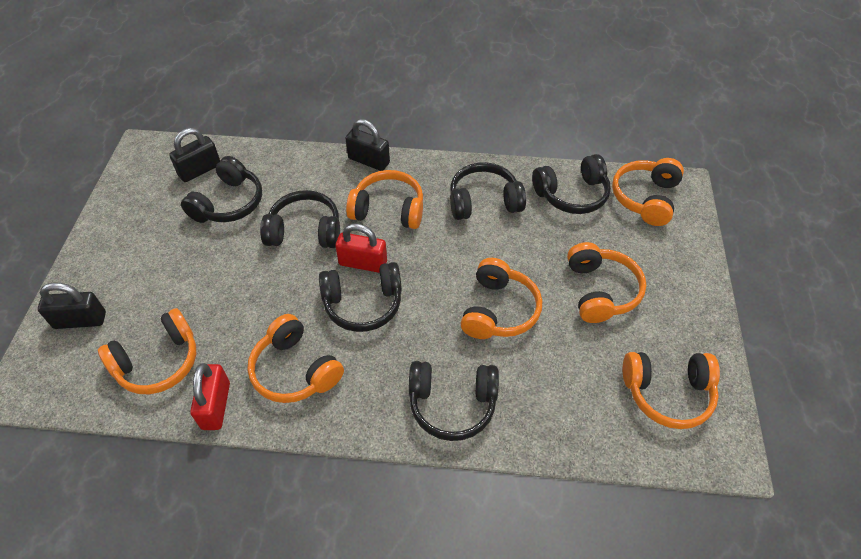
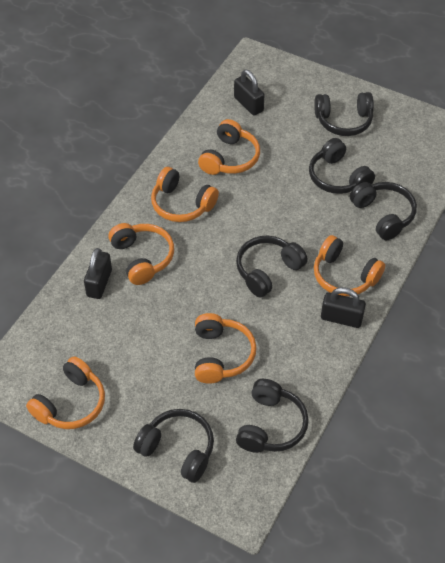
orange headphones: [98,308,196,394] [247,314,344,403] [346,170,423,229] [461,258,542,339] [567,242,647,323] [612,158,684,226] [623,352,720,429] = 7 -> [26,357,105,429] [109,223,174,285] [151,167,219,222] [195,313,257,384] [198,119,260,175] [314,235,385,296] = 6
red padlock: [190,363,230,430] [335,223,387,273] = 2 -> none = 0

